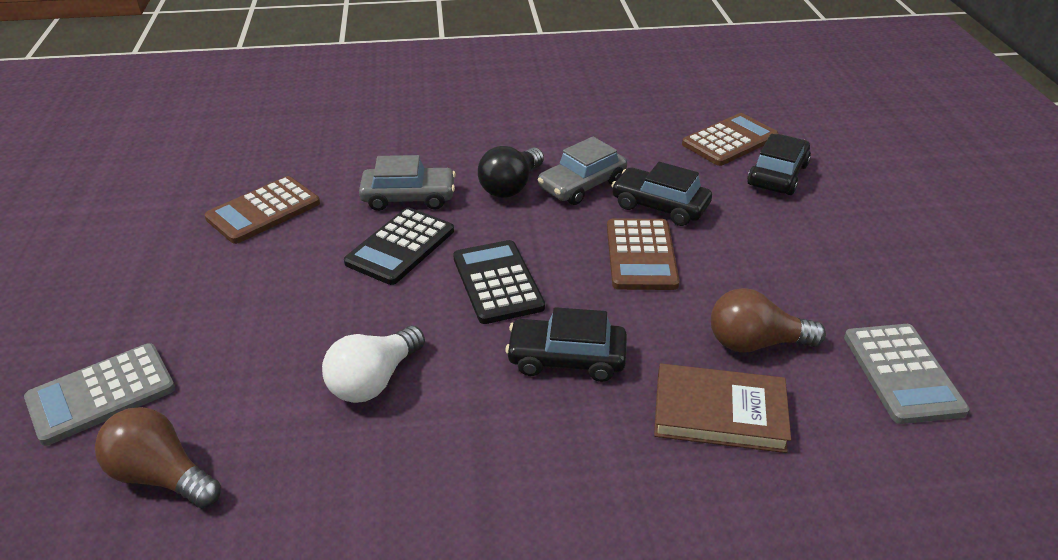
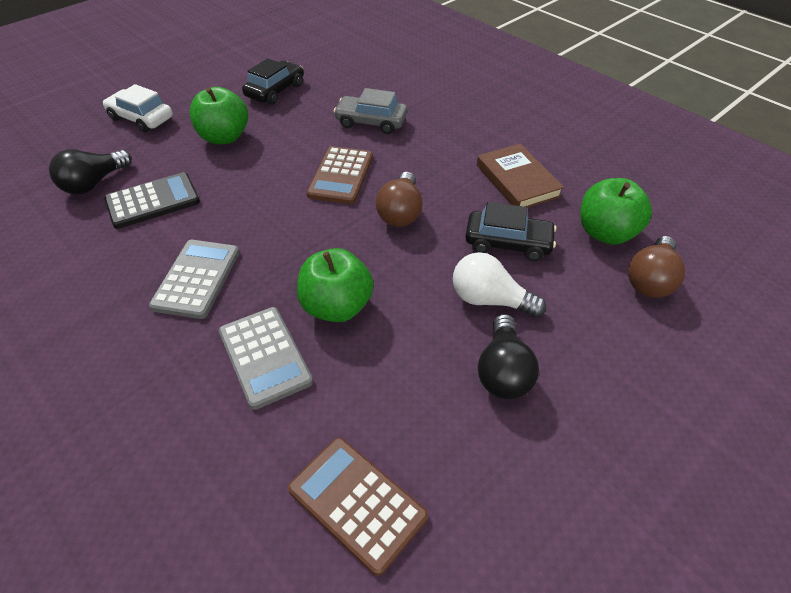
black calculator: [344,207,454,285] [453,240,545,324] = 2 -> [104,172,200,229] = 1
black car: [505,307,627,382] [611,162,712,226] [747,134,811,195] = 3 -> [242,58,304,105] [465,202,557,261] = 2
black light bulb: [478,146,544,198] = 1 -> [49,149,132,194] [478,314,539,399] = 2
brown calculator: [205,176,320,244] [607,218,680,290] [682,113,779,166] = 3 -> [288,438,428,576] [307,146,373,204] = 2
green apple: none = 0 -> [190,87,248,144] [297,248,374,322] [580,178,652,245] = 3
grey car: [359,155,456,211] [538,137,627,205] = 2 -> [334,88,407,134] = 1
white car: none = 0 -> [103,84,173,133] = 1

